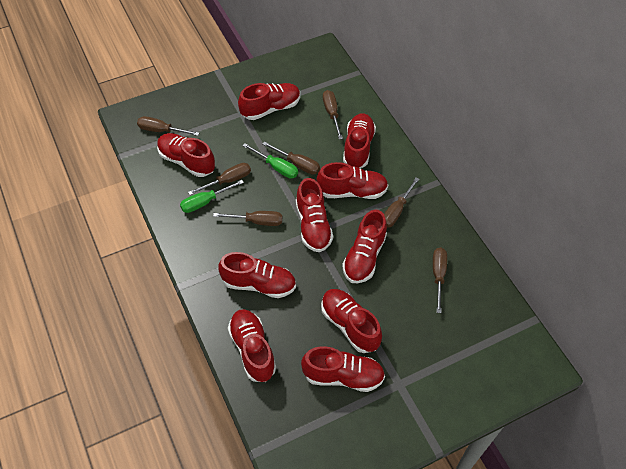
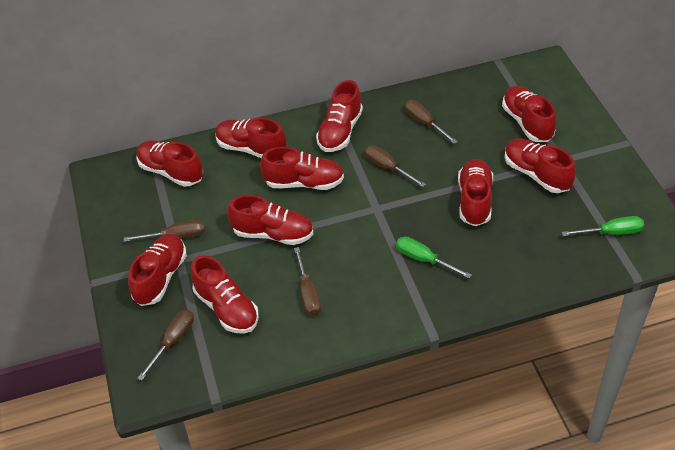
brown screwdriver: [137,116,199,136] [188,163,251,195] [213,211,282,226] [262,141,320,175] [323,90,343,140] [384,177,419,228] [433,248,447,313] = 7 -> [124,220,205,242] [137,310,194,380] [294,247,321,316] [364,145,426,187] [404,100,458,144] = 5

